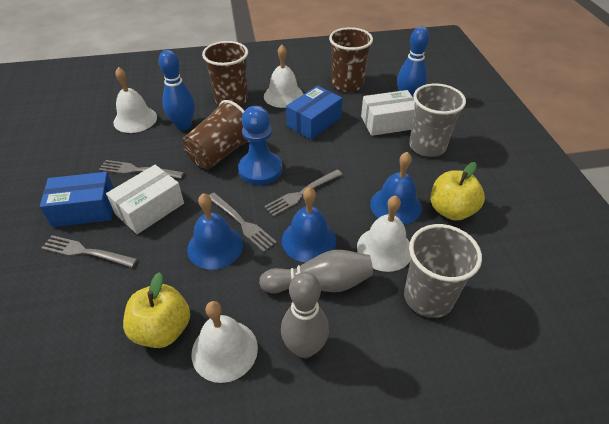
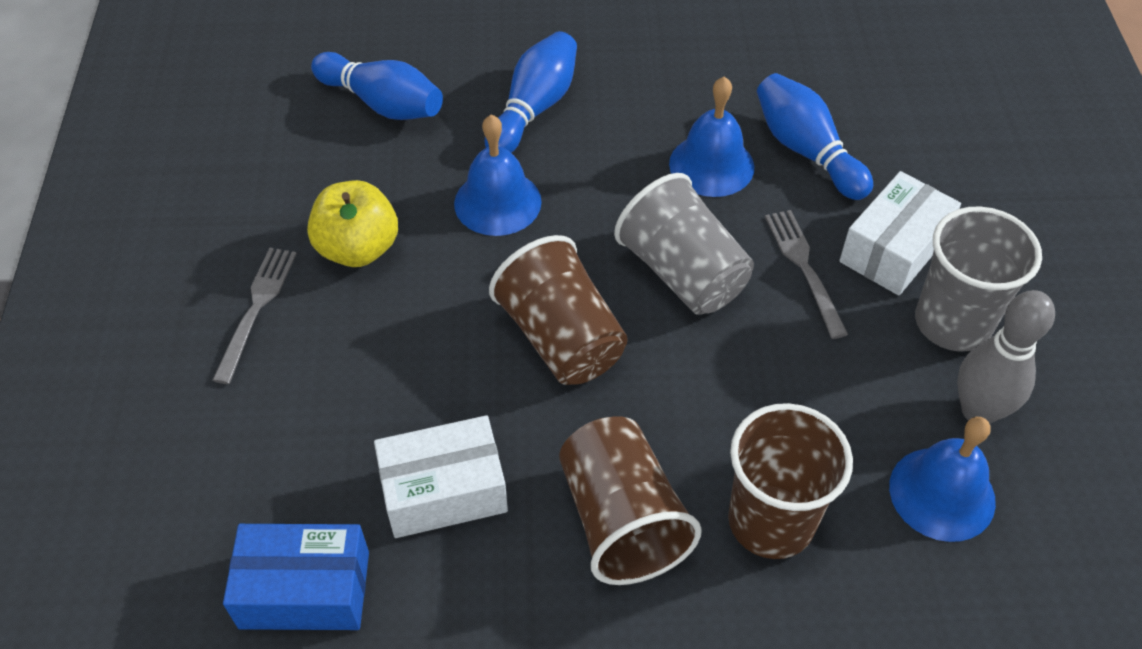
blue bowling pin: [159,50,195,130] [397,27,429,97] = 2 -> [311,52,443,120] [485,31,577,153] [757,73,873,200] = 3
blue box: [40,172,114,227] [286,86,343,140] = 2 -> [223,524,369,630] = 1
blue pawn: [238,106,282,185] = 1 -> none = 0
grey bowling pin: [259,250,373,293] [281,272,329,358] = 2 -> [957,290,1055,424] = 1
grey fork: [41,235,138,267] [99,160,184,179] [209,193,277,252] [264,170,343,217] = 4 -> [212,248,297,384] [765,210,848,339] = 2
white bell: [113,67,157,133] [192,301,258,383] [264,45,303,108] [357,195,411,272] = 4 -> none = 0
yellow apple: [123,272,190,348] [430,162,485,221] = 2 -> [307,180,398,267] = 1

